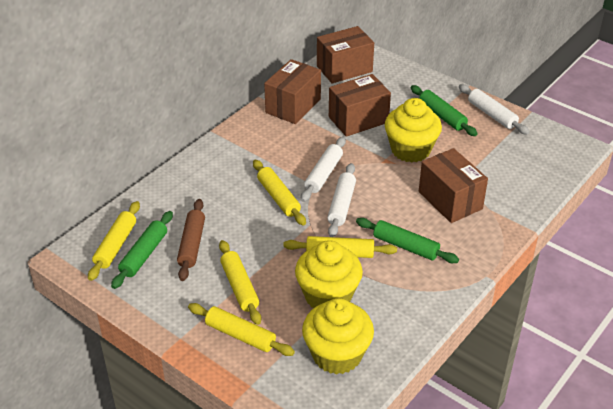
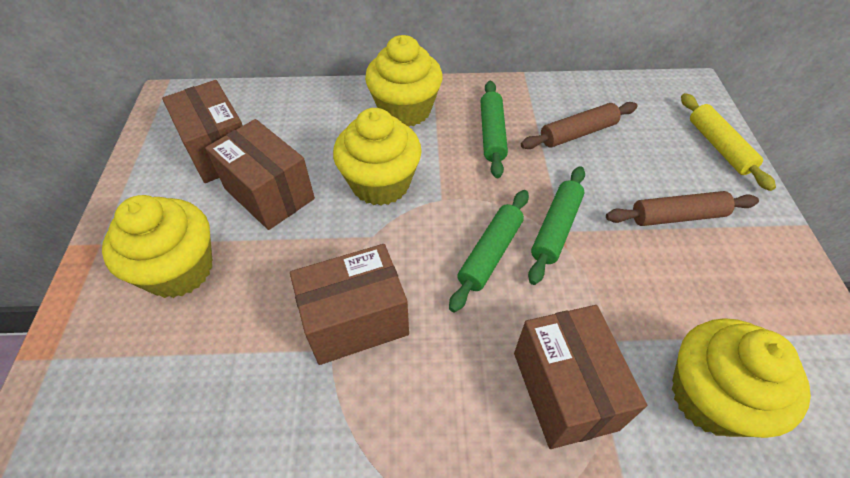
brown rolling pin: [177,199,205,281] = 1 -> [521,102,638,149] [606,191,759,226] = 2
white rolling pin: [301,137,346,202] [327,163,356,237] [459,84,530,135] = 3 -> none = 0
yellow cupcake: [295,240,363,308] [302,298,374,375] [385,98,442,163] = 3 -> [102,195,213,298] [333,108,422,206] [365,35,443,127] [672,318,811,438] = 4
yellow rolling pin: [88,201,140,281] [188,303,295,356] [219,240,261,325] [253,160,306,226] [283,236,397,258] = 5 -> [681,93,776,191] = 1

